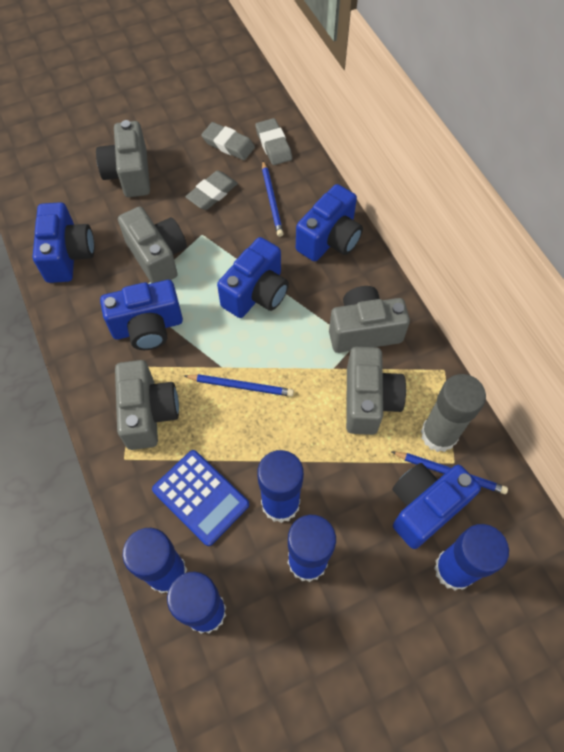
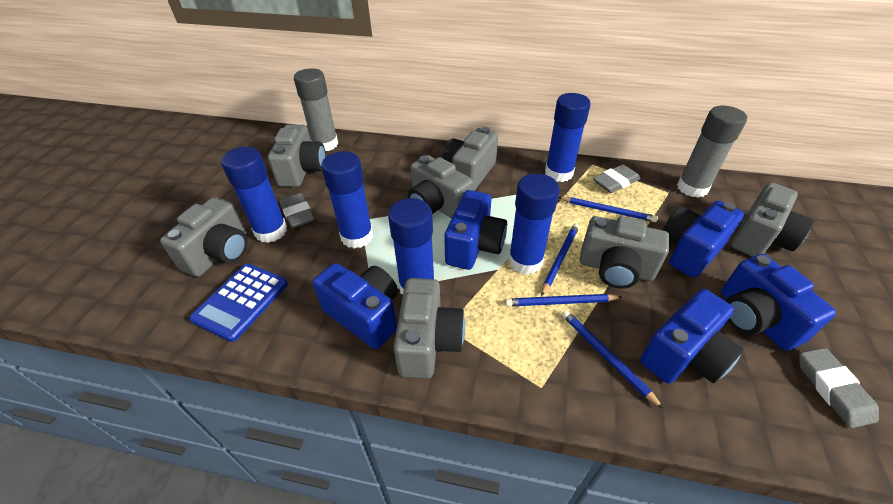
blue pencil: [184,374,294,397] [262,161,284,237] [391,451,508,494] = 3 -> [505,294,622,306] [541,224,579,296] [558,197,658,222] [562,310,664,409] = 4
grey camera: [96,120,150,197] [115,360,179,450] [118,206,187,283] [329,286,410,353] [346,347,406,435] = 5 -> [160,197,248,277] [268,125,326,187] [393,278,465,379] [408,155,473,219] [443,127,498,191] [580,216,669,289] [731,182,814,257] = 7
grey glue stick: [421,374,486,452] = 1 -> [294,68,338,151] [677,106,747,198] = 2

